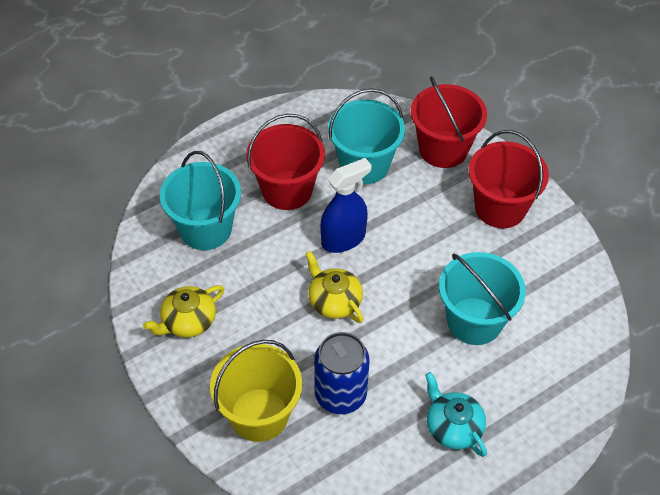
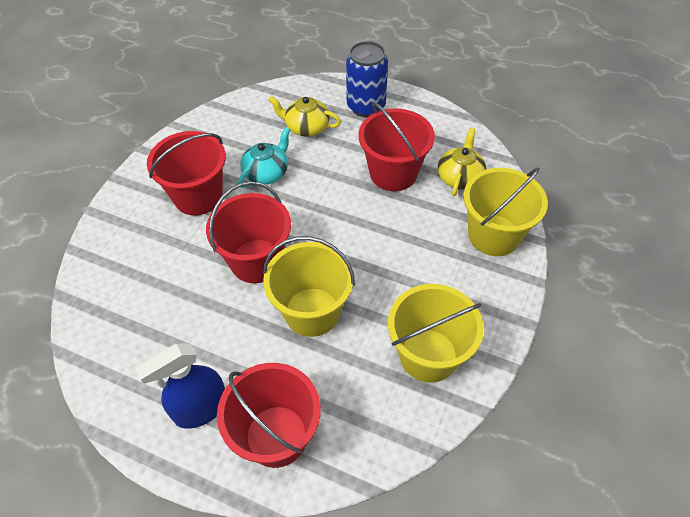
red bucket: [246,114,325,210] [411,76,487,168] [469,130,549,228] = 3 -> [147,131,226,215] [206,181,291,283] [217,363,321,468] [359,102,435,191] = 4
turquoise bucket: [160,151,241,250] [328,88,405,184] [439,252,526,345] = 3 -> none = 0
yellow bucket: [210,340,302,442] = 1 -> [263,236,355,337] [388,284,484,383] [464,167,548,256] = 3

